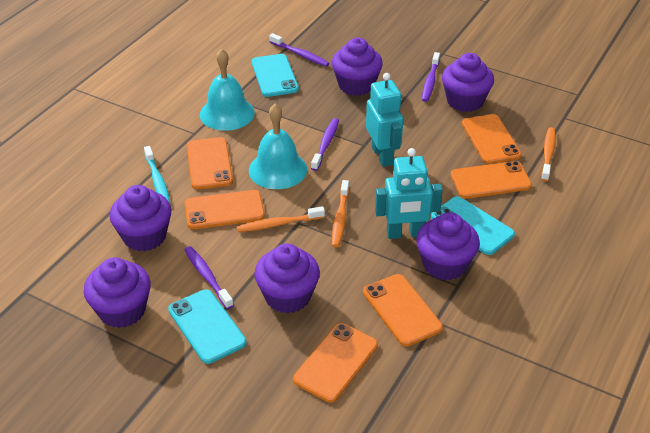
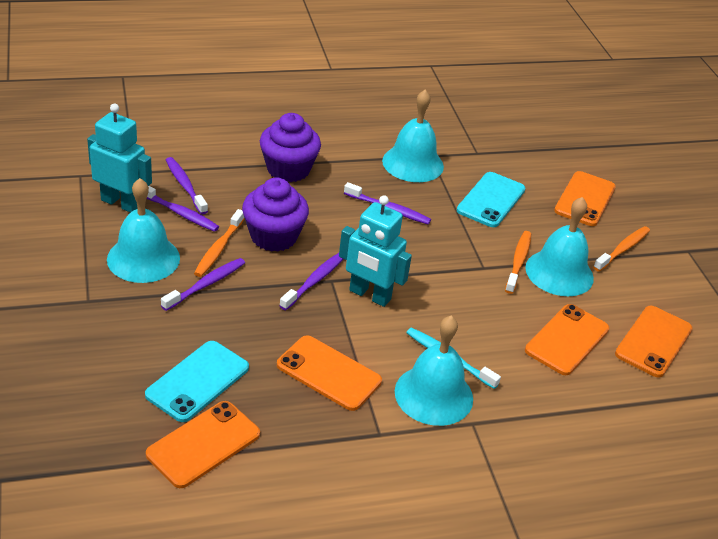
orange phone: [185,190,265,229] [187,137,233,189] [293,323,378,403] [363,274,443,347] [451,161,532,199] [462,114,522,164] = 6 -> [146,401,260,488] [277,335,382,411] [525,304,609,375] [554,171,616,226] [615,306,692,378] = 5
purple cupcake: [84,257,151,328] [110,185,171,252] [254,244,320,314] [332,38,383,96] [416,212,480,280] [442,53,494,112] = 6 -> [242,177,309,252] [260,113,321,182] = 2
purple toothbrush: [185,246,234,309] [269,33,329,67] [311,118,339,171] [422,52,440,102] = 4 -> [147,186,219,232] [161,258,245,311] [166,157,208,215] [279,253,343,310] [344,182,431,224] = 5
turquoise bell: [200,49,255,131] [249,104,307,189] = 2 -> [107,178,180,283] [382,90,444,182] [395,316,473,426] [525,197,594,296] = 4
turquoise phone: [168,289,247,364] [251,54,299,97] [431,196,515,255] = 3 -> [145,341,249,422] [457,172,525,227] = 2

